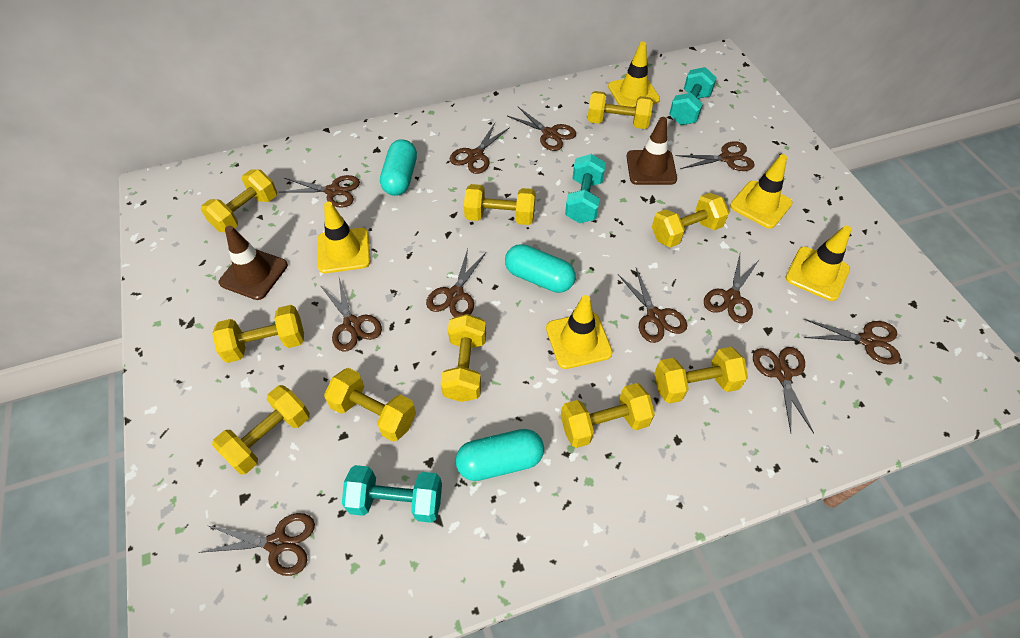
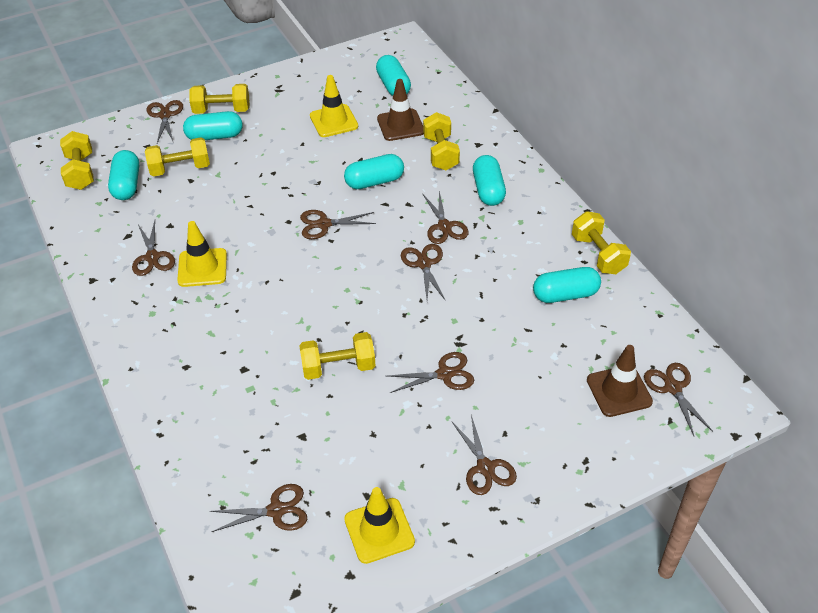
brown scissors: [199,513,315,576] [280,175,360,208] [320,278,382,351] [426,249,486,317] [450,123,510,174] [508,107,576,151] [618,268,687,343] [676,141,755,171] [704,255,760,323] [753,347,814,433] [804,319,900,365] = 11 -> [132,221,175,276] [147,100,183,143] [210,484,307,532] [300,210,376,239] [388,352,474,393] [401,244,446,301] [423,191,469,244] [452,415,517,495] [644,363,713,436] = 9
turquoise capsule: [380,139,417,196] [456,429,544,481] [505,244,576,293] = 3 -> [108,150,139,200] [183,111,243,140] [344,154,404,189] [376,55,411,96] [473,155,506,206] [533,267,601,303] = 6
turquoise dumbbell: [342,465,442,523] [565,154,606,223] [669,67,717,125] = 3 -> none = 0
yellow dumbbell: [201,170,277,233] [212,305,304,363] [212,385,310,474] [324,368,416,442] [441,314,486,402] [464,184,536,225] [561,383,655,448] [587,91,653,129] [652,193,729,248] [654,347,748,404] = 10 -> [60,131,94,190] [145,137,210,177] [189,84,250,114] [299,332,375,380] [423,112,460,170] [572,211,631,274] = 6
yellow traffic cone: [317,202,371,273] [546,295,613,369] [608,41,660,107] [730,154,793,229] [785,225,852,301] = 5 -> [177,221,227,287] [310,75,358,137] [344,487,415,564] = 3

